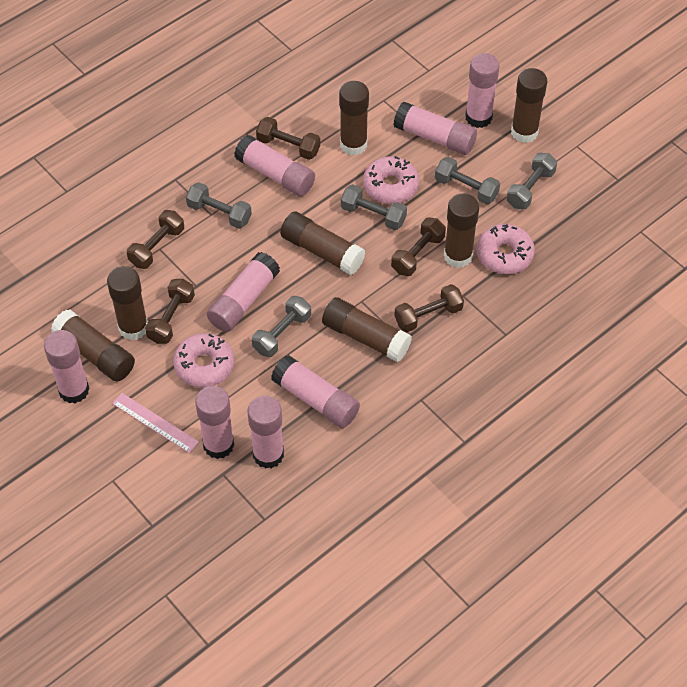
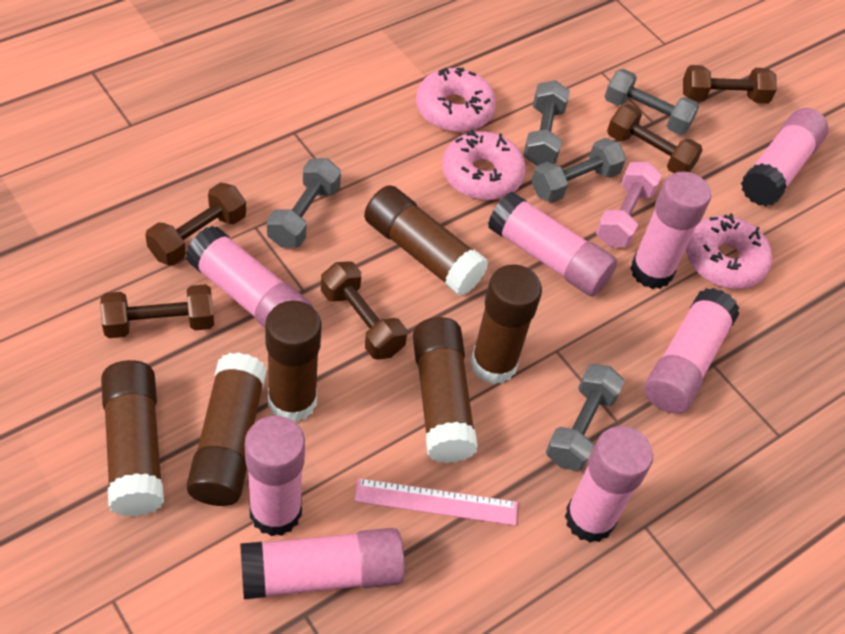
brown glue stick: [51,309,135,382] [107,266,148,340] [280,212,365,275] [322,297,412,362] [339,81,369,155] [444,193,479,268] [511,68,547,143] = 7 -> [101,360,164,516] [186,352,267,506] [265,301,322,422] [364,185,489,296] [413,317,478,463] [470,265,542,384] = 6
pink dumbbell: none = 0 -> [596,162,662,247] = 1

